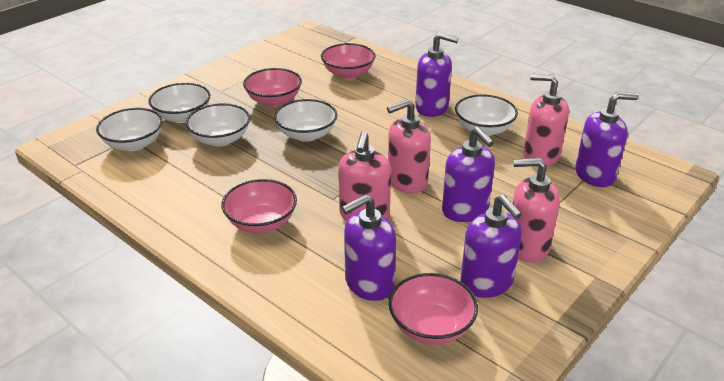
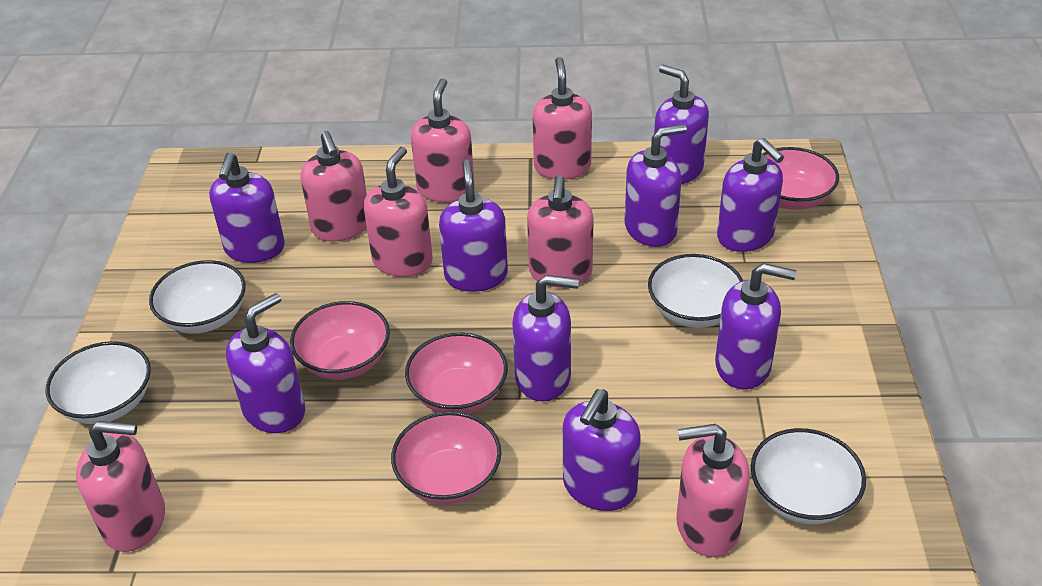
pink soap dispenser: [338,131,391,221] [387,99,431,194] [513,158,560,263] [523,74,569,167] = 4 -> [76,421,165,552] [300,131,367,242] [364,147,433,277] [411,78,474,202] [527,175,594,288] [533,57,592,180] [676,424,750,557] = 7
purple soap dispenser: [342,194,396,301] [415,33,459,117] [442,127,495,222] [460,195,522,298] [575,92,638,187] = 5 -> [209,153,285,263] [226,293,305,433] [439,159,508,292] [512,275,579,402] [563,389,641,511] [625,124,687,247] [654,65,709,184] [715,263,797,389] [717,138,784,252] = 9
white bowl: [96,108,163,151] [148,83,210,123] [186,103,250,146] [274,99,337,142] [455,94,518,136] = 5 -> [46,341,151,424] [149,260,246,334] [648,254,743,328] [750,428,866,524] = 4

